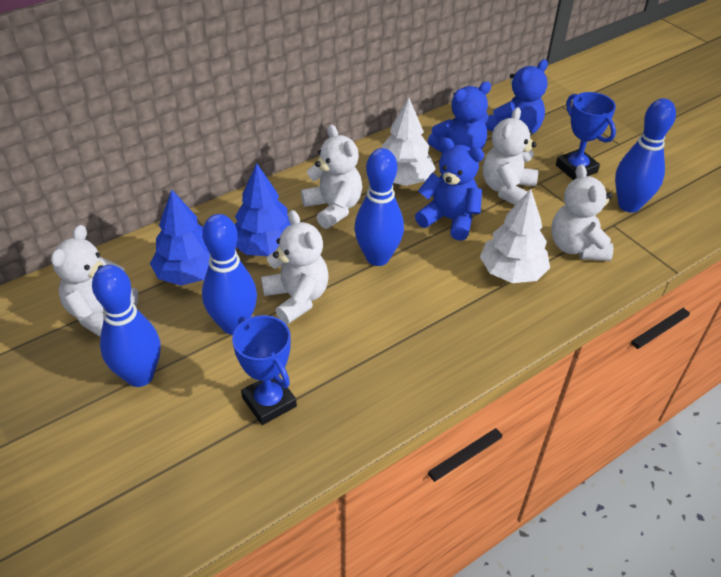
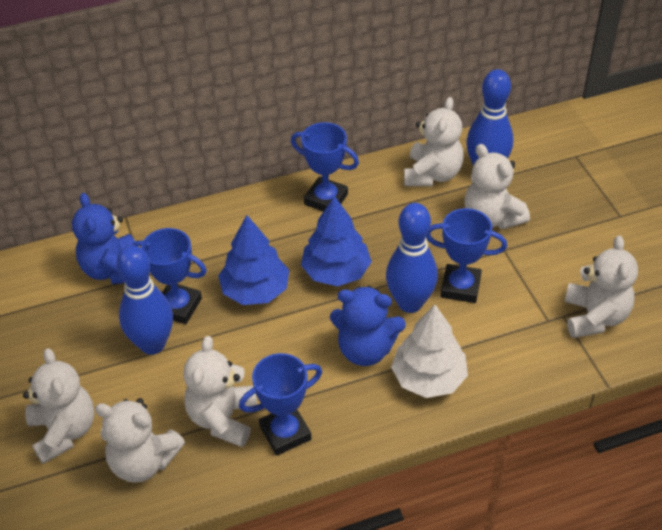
blue bowling pin: [92,265,160,387] [202,214,257,335] [354,148,404,266] [615,98,676,213] = 4 -> [116,245,173,355] [386,203,438,313] [466,69,513,166] = 3
blue teddy bear: [415,138,484,241] [428,82,491,153] [486,59,548,134] = 3 -> [72,193,135,284] [330,286,406,366] = 2
blue trophy: [232,315,297,425] [556,92,616,180] = 2 -> [132,228,207,324] [239,353,322,456] [291,122,359,212] [426,208,507,303] = 4
white teddy bear: [51,225,138,337] [261,210,329,324] [301,125,362,229] [483,107,538,205] [551,164,613,261] = 5 -> [23,348,94,464] [95,398,185,483] [183,336,257,447] [404,97,464,186] [465,144,530,230] [564,236,638,338] = 6
white tree: [382,98,436,186] [480,189,550,283] = 2 -> [391,305,468,398] = 1

